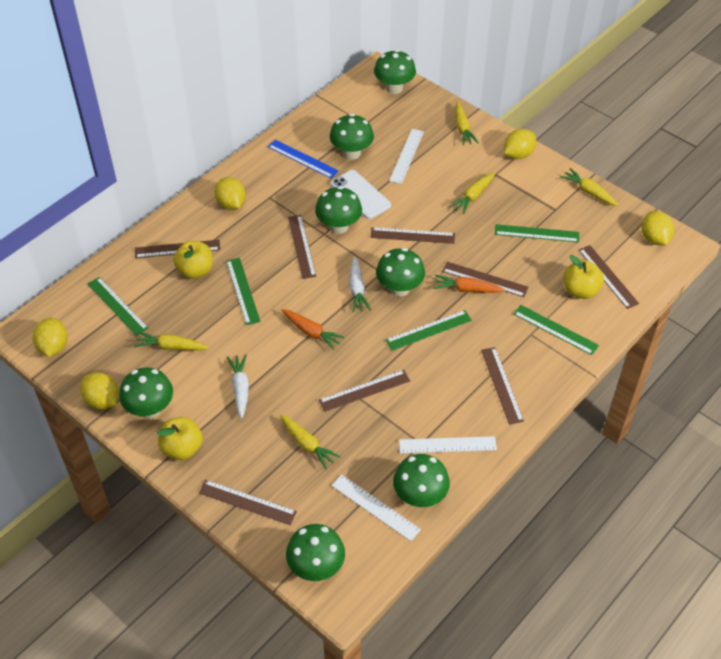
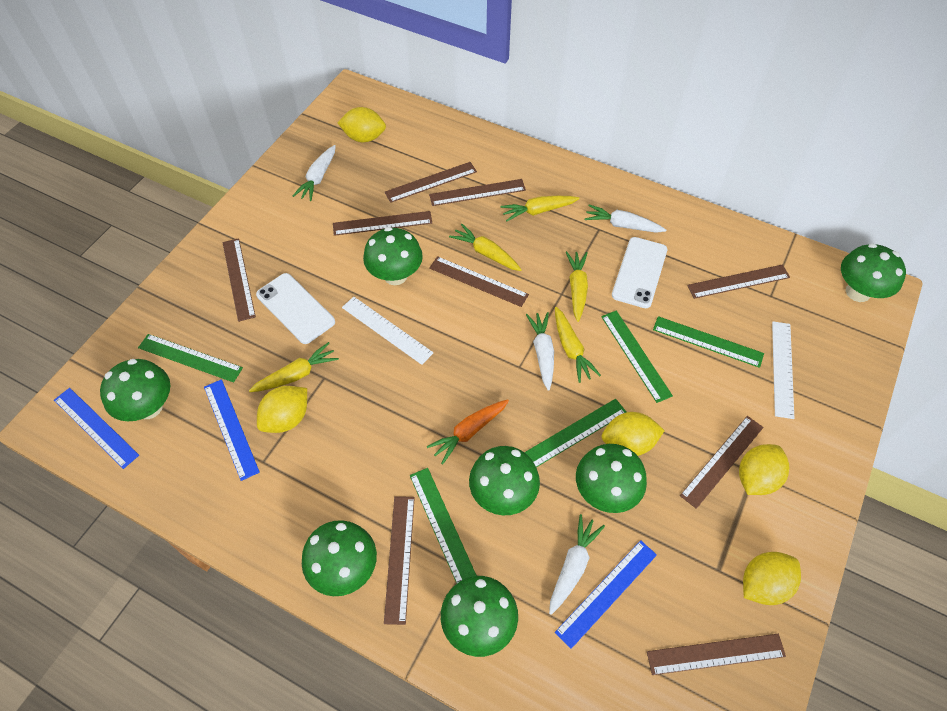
blue ruler: [268,140,339,178] = 1 -> [54,388,139,469] [204,379,260,481] [555,540,657,649] = 3
brown ruler: [135,240,220,258] [199,480,297,525] [288,215,316,279] [319,370,410,412] [371,227,455,244] [442,262,528,297] [481,347,524,425] [579,245,639,309] = 8 -> [222,238,256,322] [333,211,432,236] [384,162,477,203] [384,496,415,625] [429,179,526,206] [429,256,529,307] [647,634,786,675] [680,416,764,509] [687,264,790,299] = 9
orange carrot: [281,309,345,350] [433,275,505,293] = 2 -> [427,399,509,465] = 1
white carrot: [227,354,249,418] [349,257,371,312] = 2 -> [293,145,336,201] [526,312,554,391] [549,514,605,615] [585,204,666,233] = 4
white phone: [331,170,391,219] = 1 -> [256,273,335,344] [612,237,667,308] = 2
white ruler: [332,475,421,541] [389,129,424,184] [399,436,497,453] = 3 -> [342,297,434,365] [772,321,794,419] = 2
yellow apple: [157,417,203,460] [173,241,213,279] [564,255,604,299] = 3 -> none = 0

